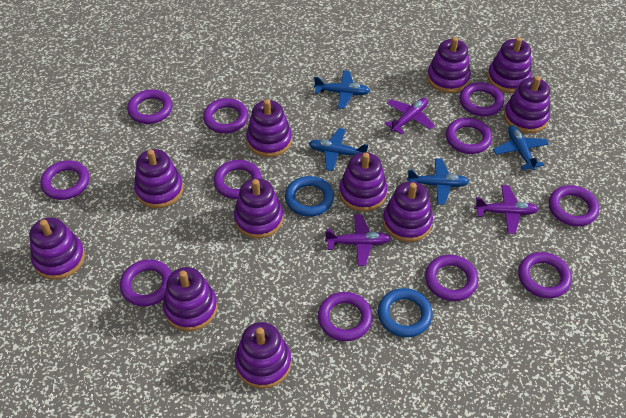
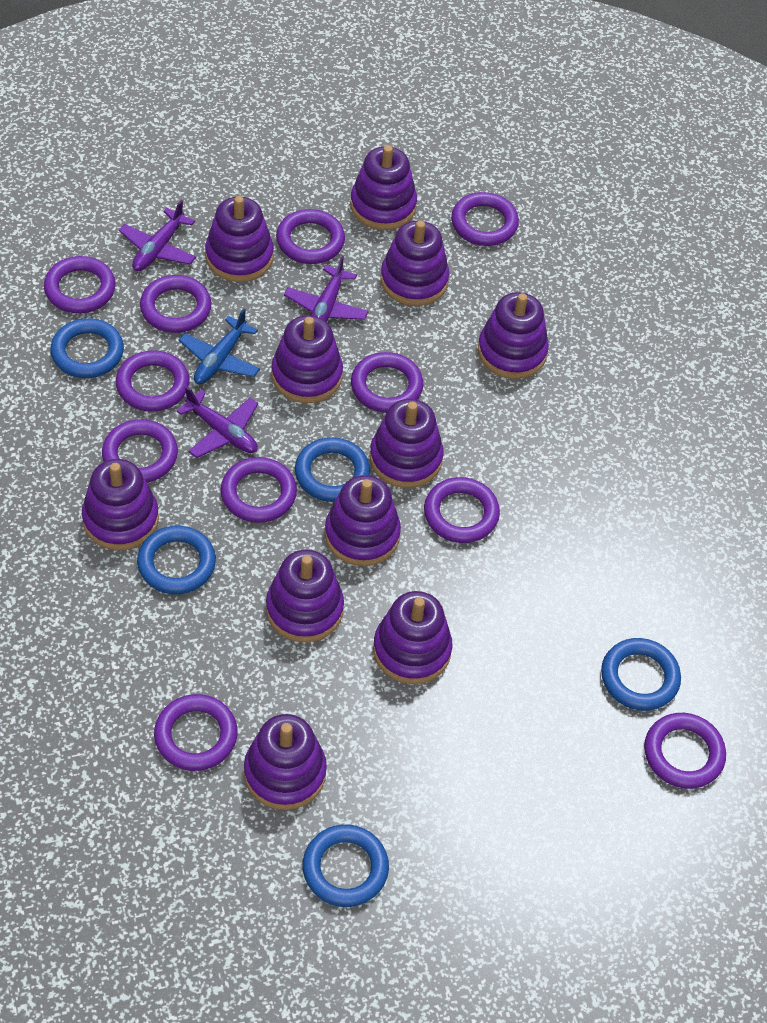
blue plane: [309,128,368,171] [314,70,370,109] [407,158,469,205] [493,126,549,171] = 4 -> [179,308,260,384] = 1
blue ring: [285,176,334,217] [378,288,433,337] = 2 -> [50,318,124,378] [137,526,216,594] [295,437,370,502] [303,824,389,907] [601,638,681,711] = 5

